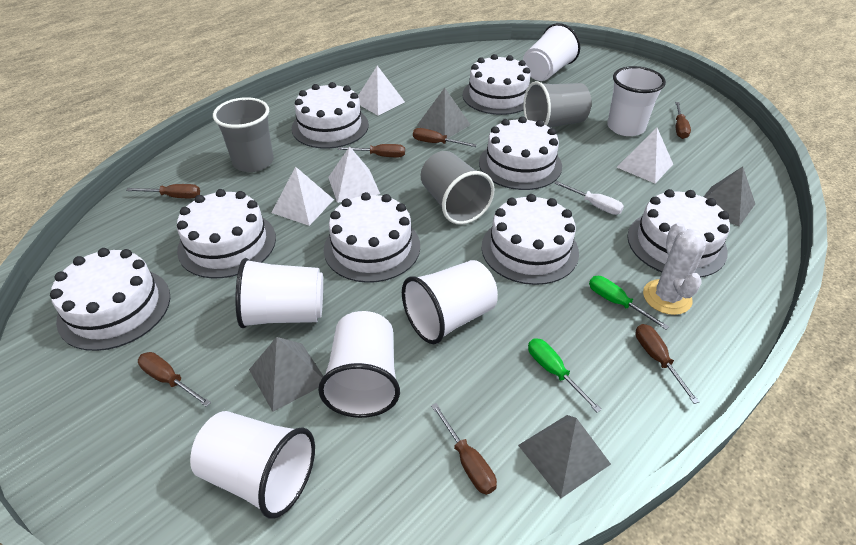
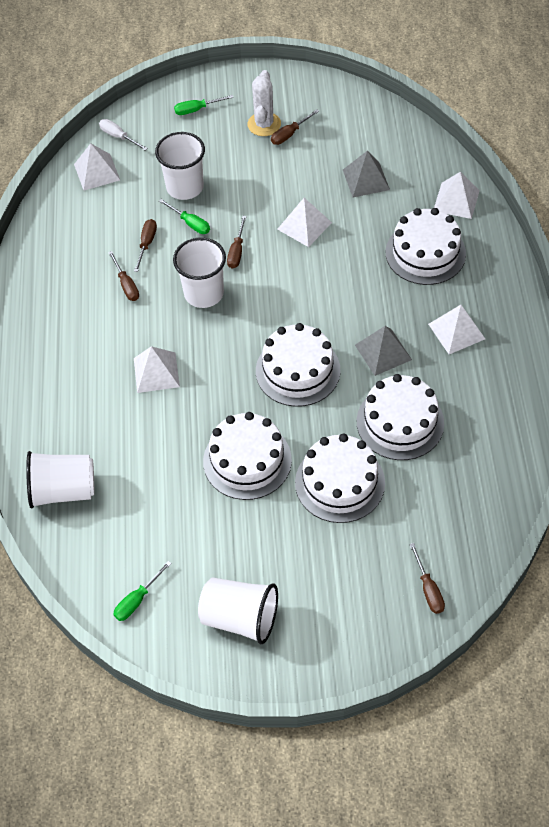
brown screwdriver: [126,184,200,198] [138,352,211,407] [338,144,405,157] [413,128,477,147] [431,403,497,495] [635,324,699,404] [675,102,691,139] = 7 -> [108,251,139,301] [134,219,157,272] [227,216,246,269] [271,109,319,145] [409,543,445,614] = 5
green screwdriver: [528,338,602,413] [589,276,669,330] = 2 -> [113,561,172,621] [159,199,210,234] [174,95,234,115] = 3
grey cup: [213,97,274,172] [421,151,494,225] [523,81,592,128] = 3 -> none = 0
grey pyramid: [249,337,323,412] [417,88,471,139] [518,415,611,498] [703,166,755,226] = 4 -> [343,151,390,197] [355,326,412,376] = 2
white cake: [50,248,170,351] [177,189,276,278] [292,82,369,149] [324,192,420,283] [463,54,531,115] [479,116,562,190] [481,194,579,285] [627,189,730,278] = 8 -> [203,412,292,500] [256,323,341,407] [295,433,385,523] [357,374,444,460] [386,208,466,285] = 5
white cup: [190,411,315,519] [235,258,323,328] [318,311,400,418] [402,260,498,344] [523,23,580,81] [607,66,666,136] = 6 -> [26,451,94,508] [155,132,205,200] [173,238,226,308] [198,577,278,644] = 4
white pyramid: [271,167,334,226] [328,146,380,203] [358,66,405,115] [617,128,673,183] = 4 -> [74,143,120,190] [134,346,180,393] [277,198,332,247] [428,305,485,354] [434,172,480,219] = 5

